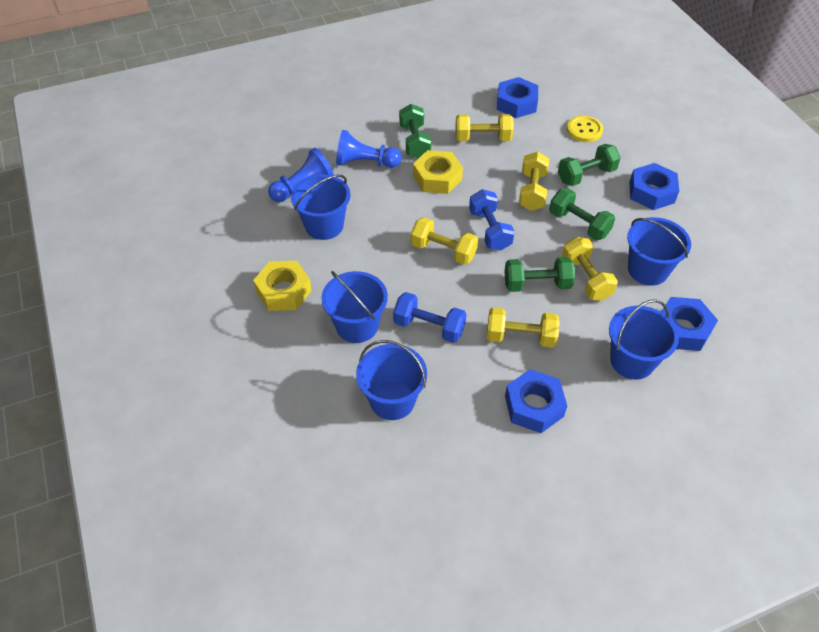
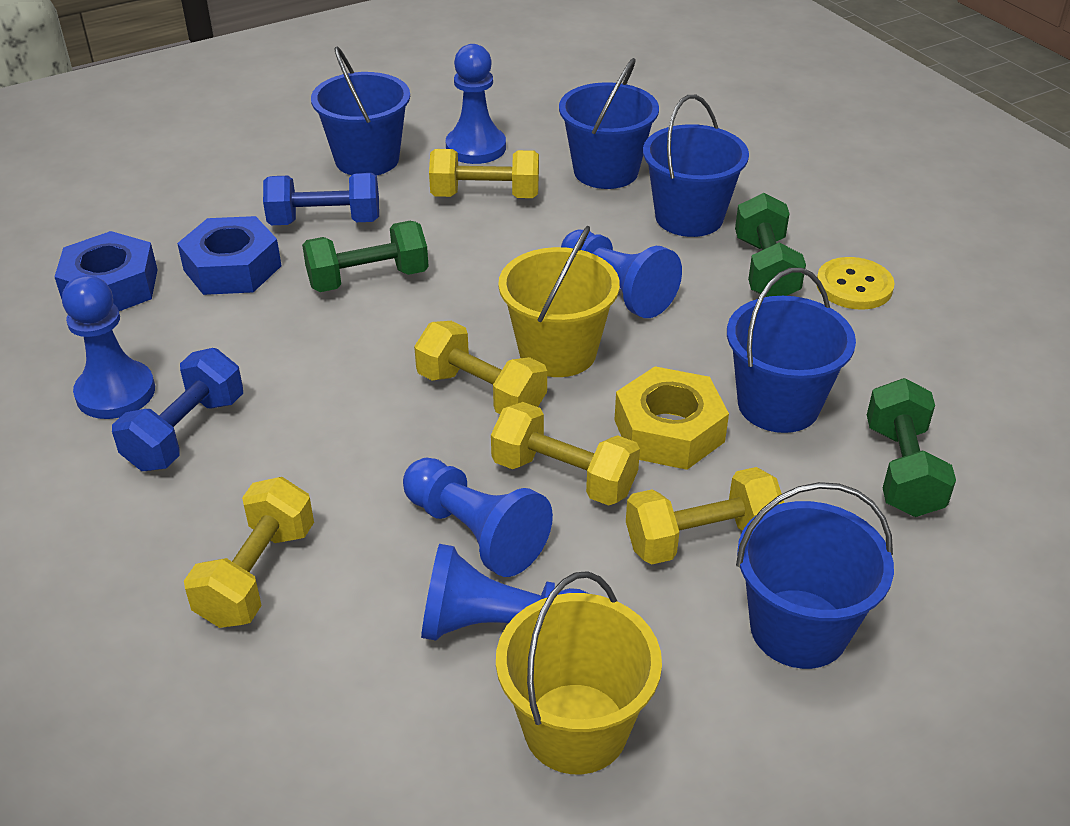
blue nut: [497,77,538,118] [505,369,567,433] [629,163,679,210] [661,297,718,351] = 4 -> [55,231,158,311] [177,216,281,295] = 2
blue pawn: [268,148,334,202] [336,130,401,168] = 2 -> [62,275,155,419] [403,458,553,577] [421,544,589,641] [446,44,506,164] [561,230,682,318] = 5
green dumbbell: [399,104,431,159] [504,257,575,292] [549,188,615,240] [558,144,621,186] = 4 -> [302,221,429,292] [735,193,806,297] [867,378,956,517] = 3
yellow bucket: none = 0 -> [496,571,662,774] [498,226,620,377] = 2
yellow nut: [253,261,312,311] [413,150,463,194] = 2 -> [615,366,729,470] = 1

